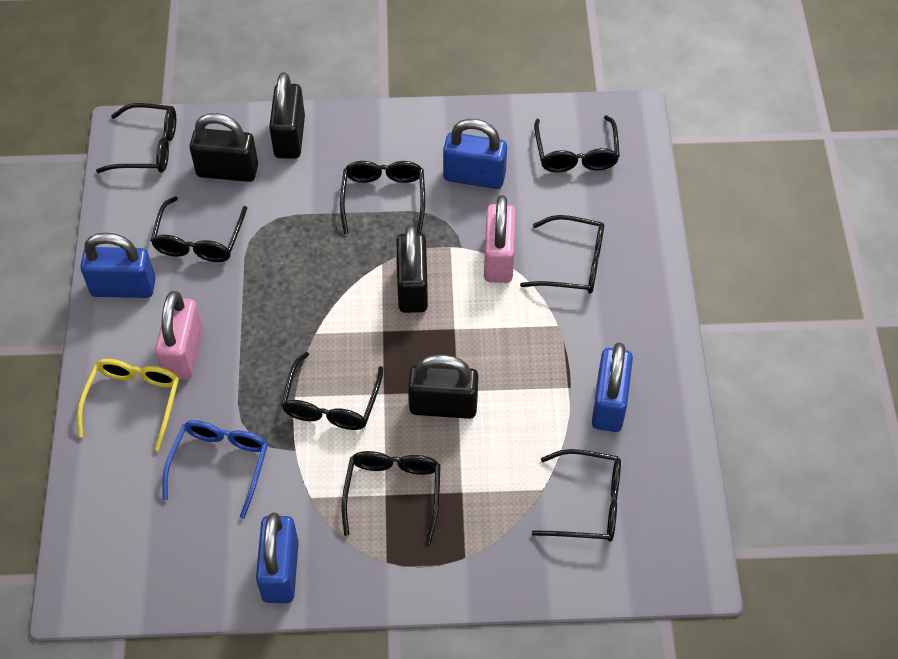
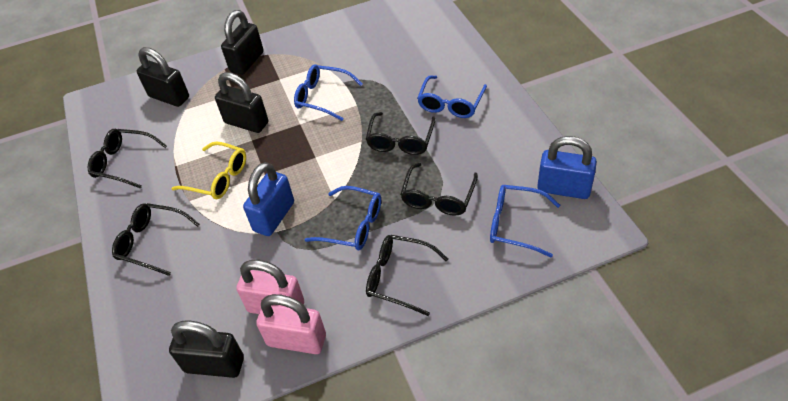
black glasses: [96,103,176,173] [151,196,247,262] [281,352,383,430] [340,161,425,234] [342,451,440,543] [520,215,604,294] [532,449,621,542] [534,115,620,172] = 8 -> [87,129,167,189] [112,203,200,276] [366,112,436,155] [366,235,448,316] [400,163,478,216] = 5
blue glasses: [162,420,268,519] = 1 -> [294,64,362,121] [305,186,381,250] [417,75,487,118] [490,185,560,257] = 4
blue padlock: [80,233,156,298] [256,513,299,603] [443,119,507,189] [592,342,633,432] = 4 -> [243,162,294,236] [537,136,597,199] = 2

